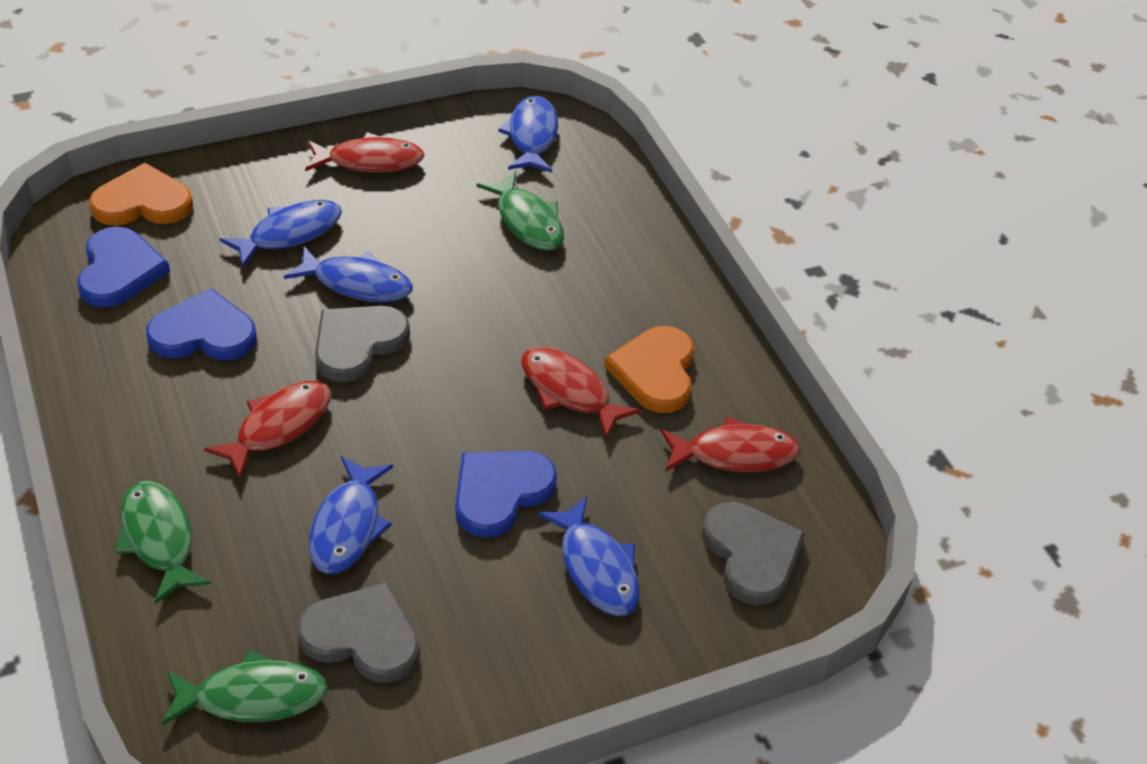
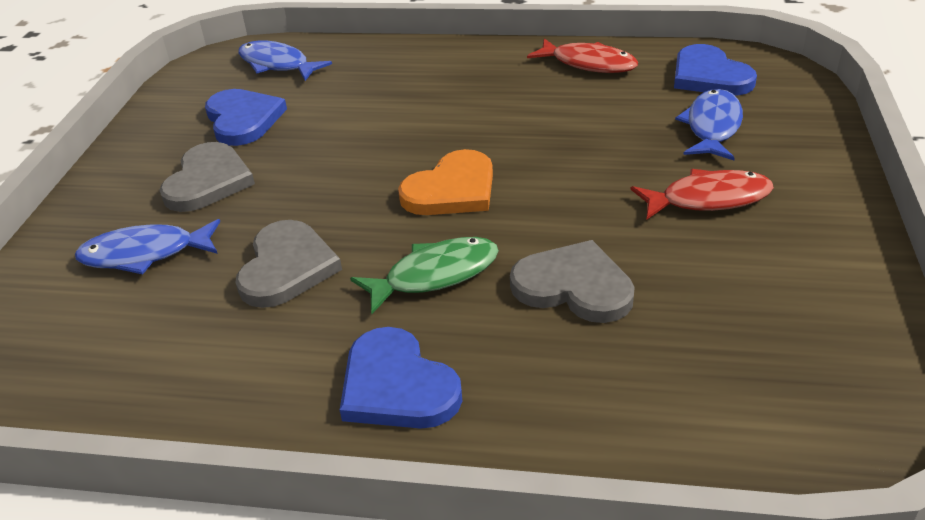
blue fish: [219,200,342,268] [284,247,413,302] [309,456,393,574] [498,96,558,172] [538,496,639,616] = 5 -> [75,219,220,275] [238,41,332,81] [675,89,743,160] = 3
green fish: [115,481,211,604] [162,650,328,726] [476,171,564,251] = 3 -> [350,237,499,314] = 1
orange heart: [89,163,193,226] [604,326,694,413] = 2 -> [398,149,493,215] = 1
red fish: [204,381,331,479] [305,132,425,172] [522,347,641,438] [661,417,801,472] = 4 -> [527,38,638,73] [630,169,774,220] = 2

